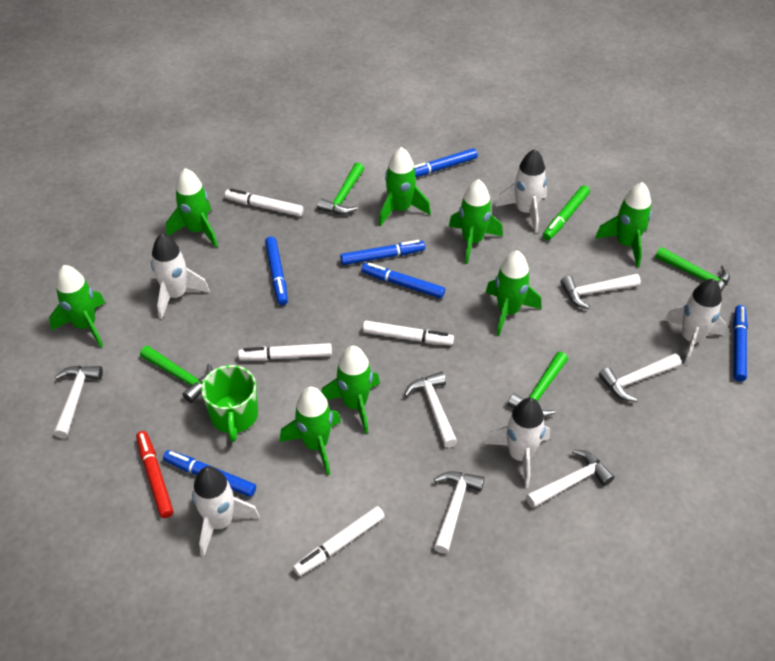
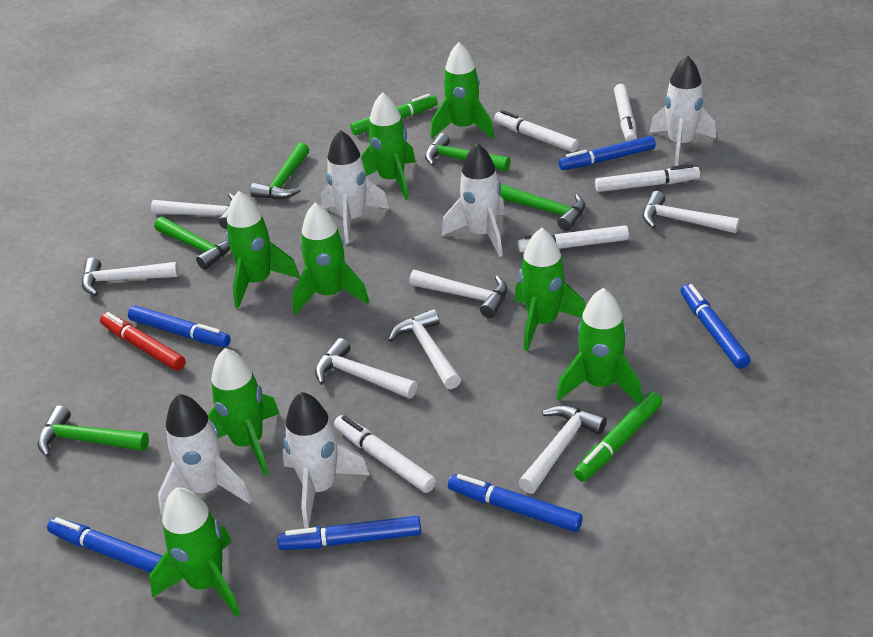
green hammer: [140,345,213,403] [317,162,364,215] [508,352,568,417] [655,247,730,292] = 4 -> [37,406,149,457] [154,217,230,270] [250,143,310,200] [425,133,510,171] [500,184,585,231] = 5
green marker: [543,185,590,240] = 1 -> [350,94,438,135] [574,392,662,481] = 2
green mug: [201,365,258,442] = 1 -> none = 0
white hammer: [54,366,103,438] [404,372,458,448] [434,471,485,554] [526,449,614,508] [560,274,641,309] [599,353,681,402] = 6 -> [82,258,179,296] [151,193,235,229] [315,338,417,399] [388,309,461,389] [409,270,507,318] [518,405,607,494] [642,191,740,233] = 7
white marker: [225,189,303,216] [238,343,332,360] [293,506,385,576] [363,321,454,346] = 4 -> [334,415,436,493] [494,110,579,152] [518,225,629,252] [595,164,700,192] [614,84,637,141] = 5

